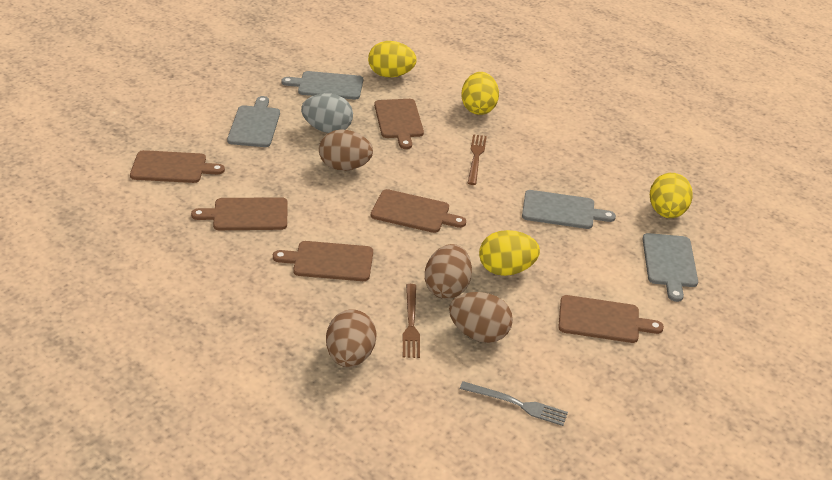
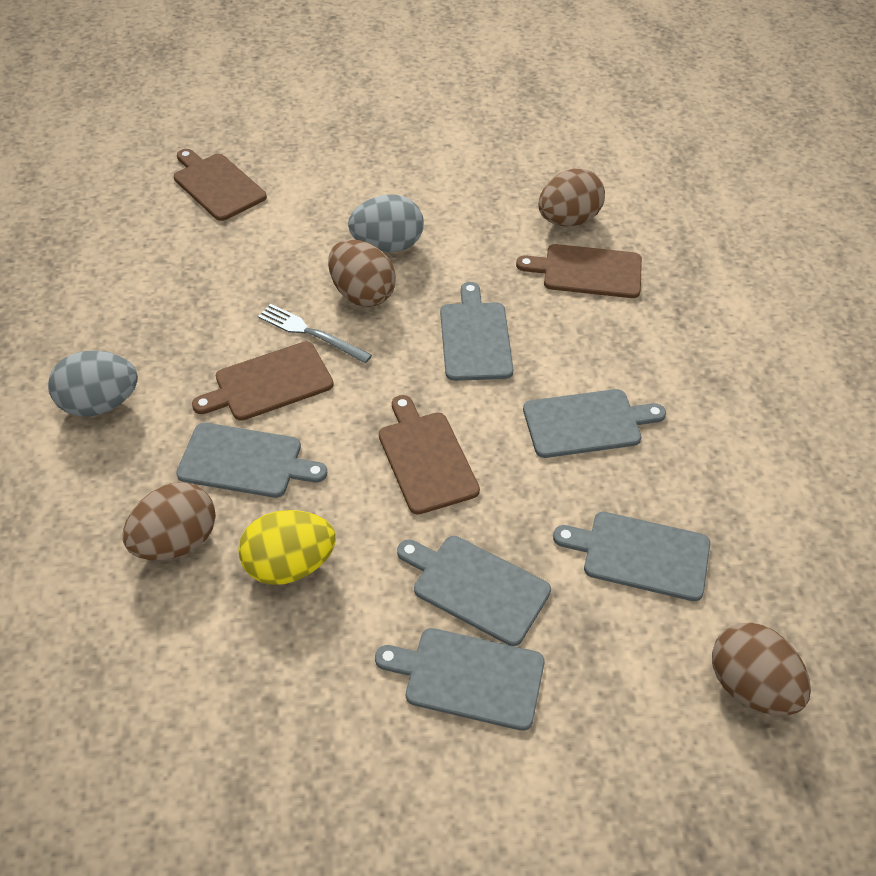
brown cutting board: [130,150,225,183] [191,197,288,230] [273,241,373,281] [371,189,466,233] [374,99,424,149] [558,295,664,343] = 6 -> [174,149,267,221] [192,341,334,421] [379,395,480,515] [516,244,642,298] = 4
brown fork: [403,284,420,358] [468,134,487,185] = 2 -> none = 0
grey cutting board: [227,96,280,147] [281,71,363,100] [522,190,616,229] [643,233,698,302] = 4 -> [176,423,327,498] [375,628,545,731] [397,536,551,646] [440,282,513,381] [523,389,666,458] [553,512,710,601] = 6
grey egg: [301,93,353,133] = 1 -> [48,351,138,416] [348,195,424,252] = 2
yellow egg: [368,41,417,77] [461,72,499,115] [479,230,540,276] [650,173,693,218] = 4 -> [238,510,336,585] = 1

